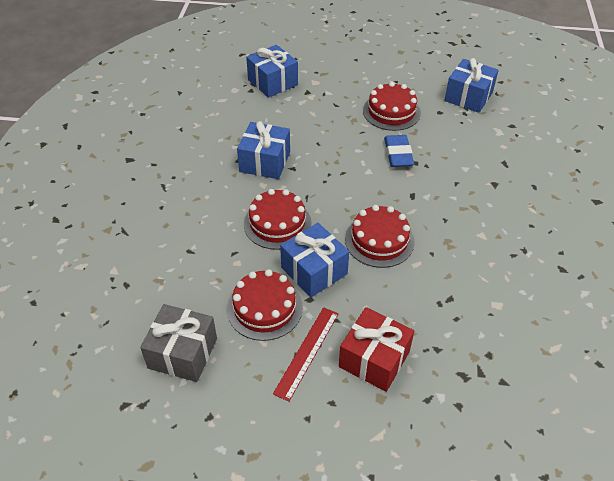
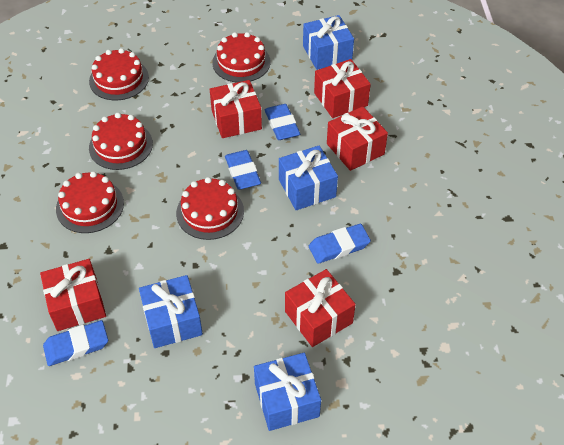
blue eraser: [384,135,414,167] = 1 -> [43,320,108,366] [225,150,261,190] [265,104,300,140] [309,224,371,264] = 4
grey gift: [140,304,217,382] = 1 -> none = 0
red cake: [227,269,303,341] [244,189,312,250] [345,205,415,268] [363,82,421,131] = 4 -> [56,171,124,233] [89,48,149,100] [89,113,153,170] [176,177,244,240] [212,32,270,82] = 5
red gift: [339,307,414,392] = 1 -> [40,259,106,331] [210,80,262,138] [285,269,356,347] [314,59,371,118] [327,106,388,171] = 5
red ruler: [273,307,339,402] = 1 -> none = 0

